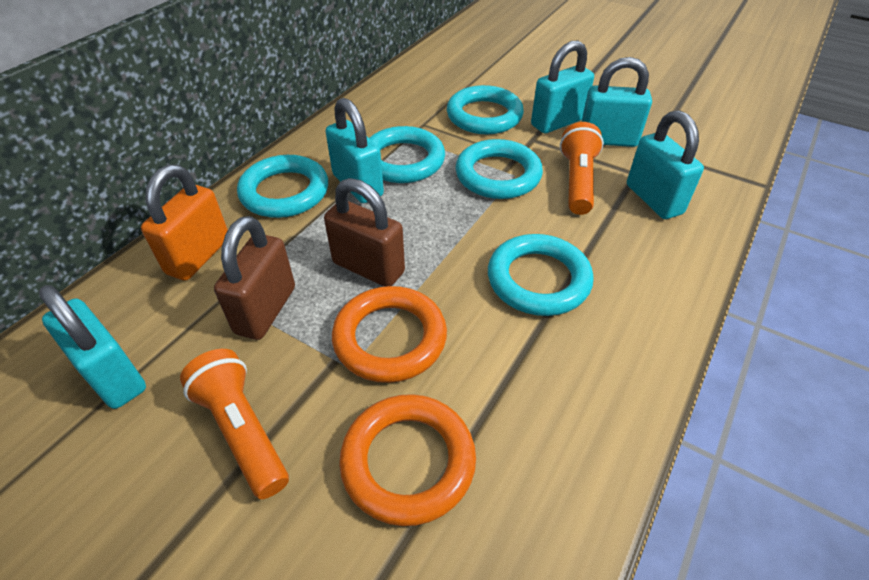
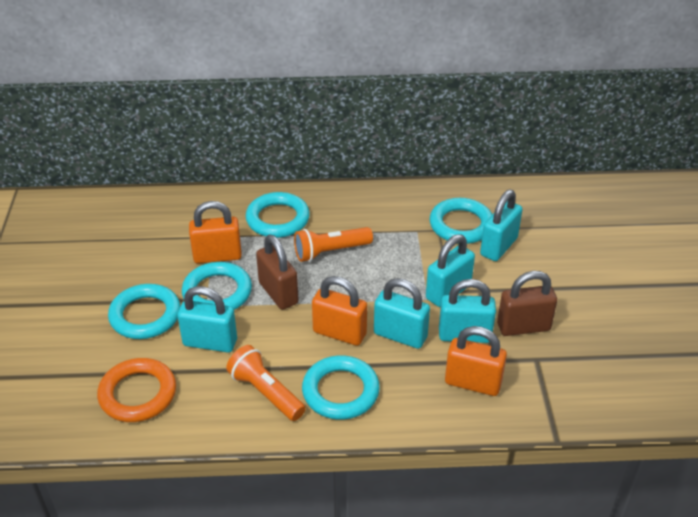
orange padlock: [141,164,228,281] = 1 -> [189,201,242,264] [312,276,367,346] [445,326,507,396] = 3
orange ring: [332,286,447,383] [339,394,476,526] = 2 -> [97,358,176,422] = 1

